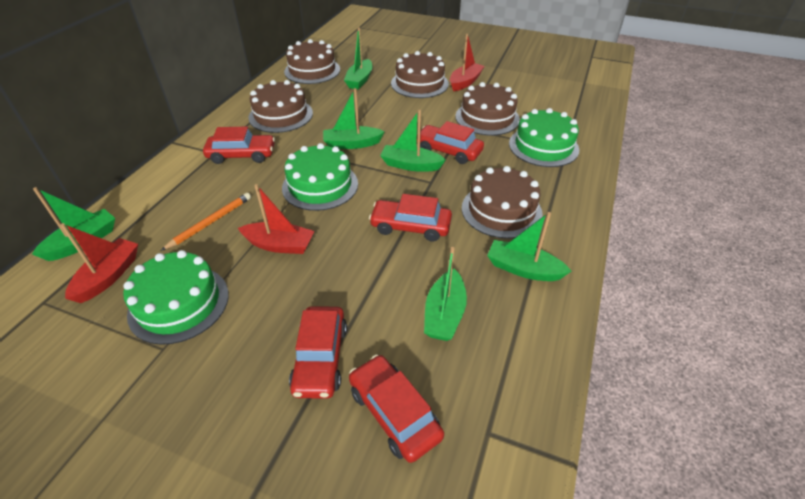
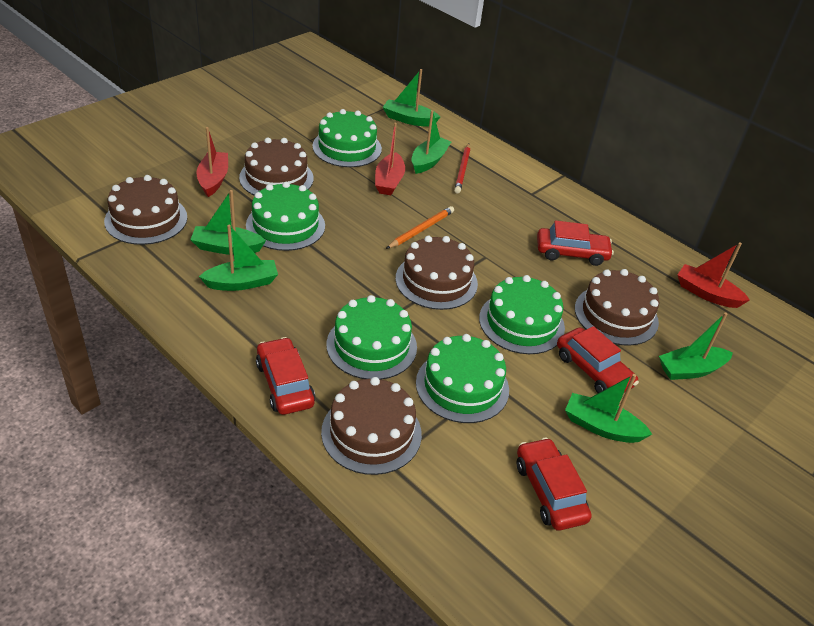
green cake: [123,250,229,345] [282,143,358,211] [509,108,579,167] = 3 -> [246,182,325,251] [312,109,382,167] [326,295,417,379] [416,334,509,423] [479,275,565,354] = 5
red car: [203,127,275,164] [289,306,347,399] [349,355,444,463] [369,194,452,242] [417,121,484,164] = 5 -> [256,337,315,415] [516,438,592,531] [537,220,614,266] [557,326,639,393] = 4
red pencil: none = 0 -> [454,144,470,194] = 1

